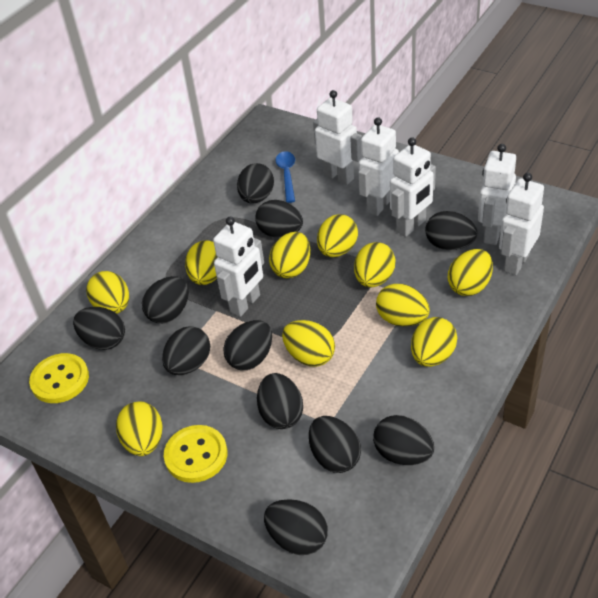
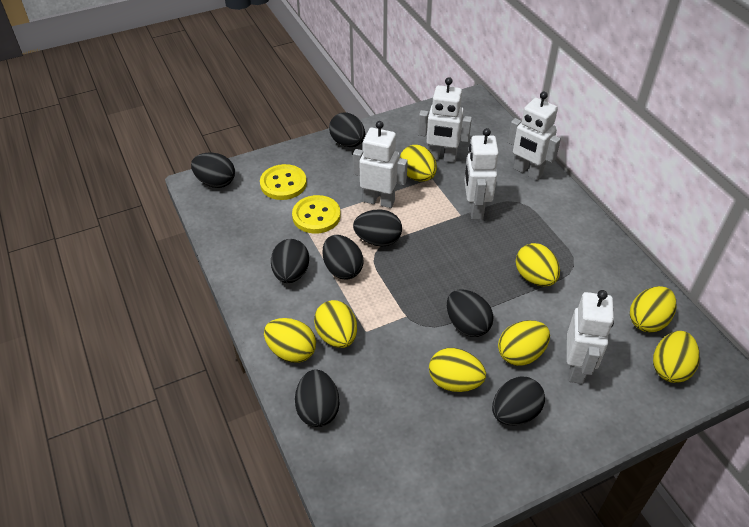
black egg: [73,307,125,350] [142,276,189,323] [162,326,210,375] [224,320,272,370] [237,163,274,204] [255,200,303,238] [257,373,303,429] [264,499,328,555] [309,416,361,473] [373,415,434,465] [425,211,477,250] = 11 -> [191,152,235,188] [271,239,309,283] [295,369,339,427] [323,235,363,279] [329,112,365,147] [353,209,402,247] [447,290,493,337] [492,377,545,425] = 8
blue spoon: [276,151,295,203] = 1 -> none = 0
white robot: [213,217,264,317] [313,90,362,185] [358,117,399,216] [390,137,436,237] [478,144,516,245] [499,173,544,275] = 6 -> [353,121,408,208] [418,77,472,163] [464,128,499,220] [508,92,561,180] [567,290,614,384] = 5
yellow egg: [86,271,129,314] [116,401,163,456] [185,240,218,285] [269,232,310,278] [282,320,335,367] [317,214,358,257] [354,242,395,287] [376,284,430,326] [411,317,457,367] [448,249,493,296] = 10 -> [264,318,316,363] [314,300,357,348] [399,145,437,181] [429,348,486,392] [498,320,550,366] [516,243,560,286] [630,286,676,333] [653,331,700,383] = 8

